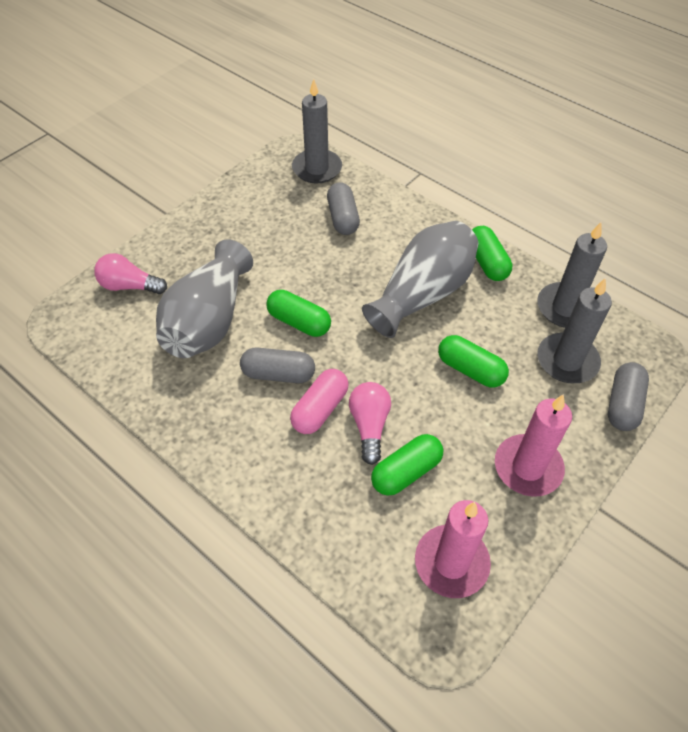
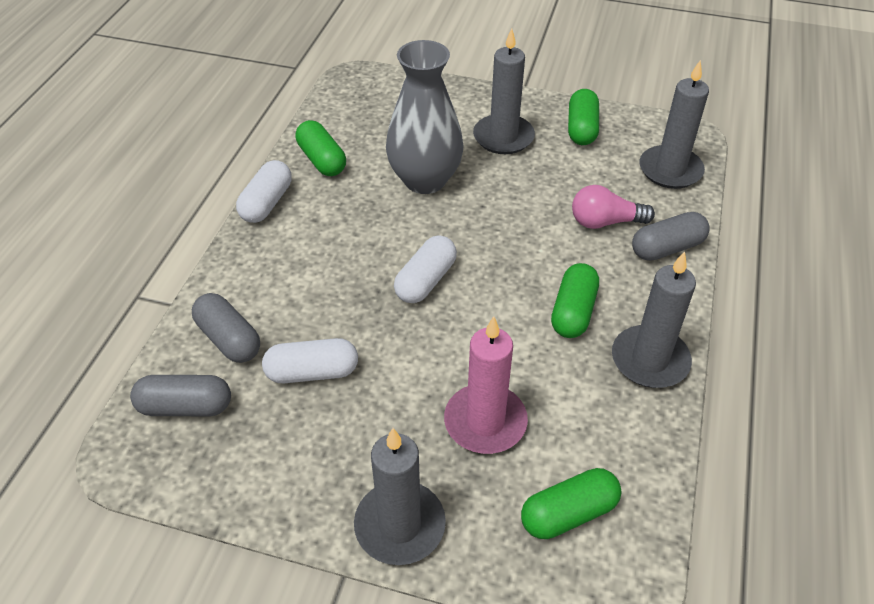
grey candle: [292,79,342,183] [537,222,607,328] [537,278,612,383] = 3 -> [354,428,446,565] [473,28,535,154] [612,251,696,388] [640,60,709,189] = 4
grey vase: [156,239,253,358] [362,221,478,338] = 2 -> [386,40,464,194] = 1
pink candle: [415,500,491,598] [495,394,572,497] = 2 -> [444,316,528,454] = 1
pink capsule: [290,369,349,434] = 1 -> none = 0
pink light bulb: [94,253,167,294] [349,382,391,465] = 2 -> [572,185,655,229] = 1
white capsule: none = 0 -> [236,160,292,223] [262,338,358,383] [394,236,457,303] = 3

